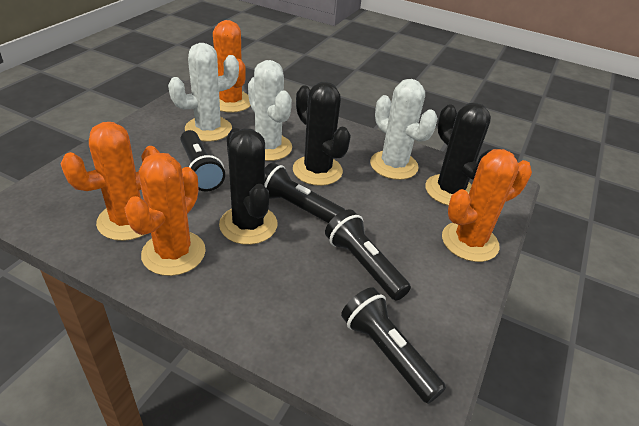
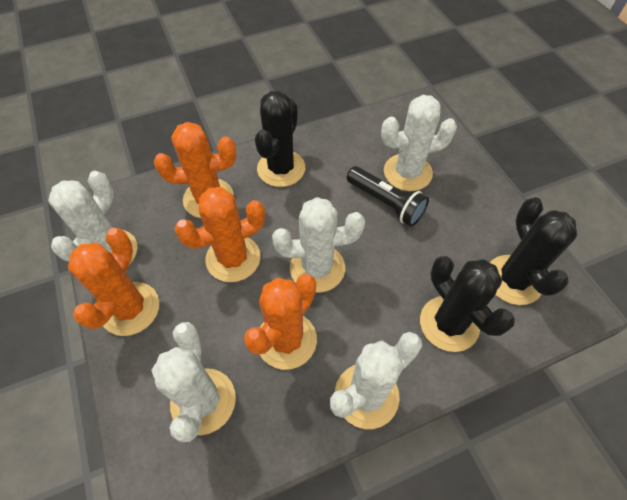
black flashlight: [181,130,225,192] [265,163,345,223] [325,209,411,301] [341,287,446,404] = 4 -> [347,166,429,227] = 1
white cactus: [168,43,239,142] [248,60,292,161] [370,79,438,180] = 3 -> [48,171,138,265] [151,322,236,442] [272,197,365,293] [330,332,422,429] [381,95,457,191] = 5

